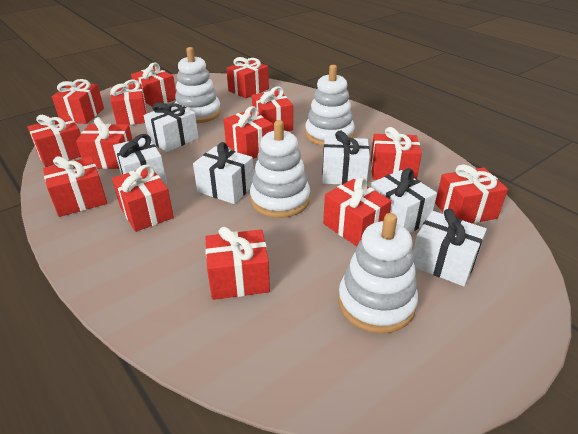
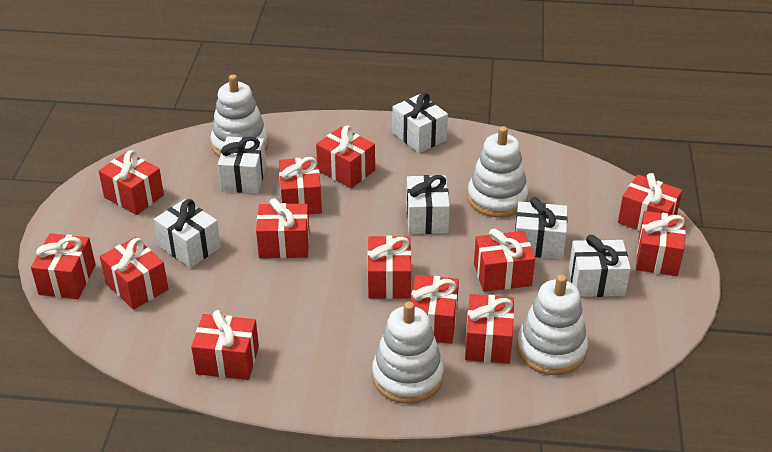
red gift: [27,115,81,167] [43,156,107,217] [52,79,104,124] [76,117,133,169] [110,79,147,125] [112,164,174,232] [131,62,176,106] [205,227,270,300] [223,106,274,159] [226,57,269,98] [252,87,293,131] [323,177,392,246] [371,127,422,180] [435,165,508,223] = 14 -> [31,233,96,299] [99,150,164,215] [100,237,168,310] [191,310,259,380] [256,198,309,258] [279,157,322,214] [316,125,375,188] [368,235,411,299] [411,275,459,344] [465,294,514,364] [474,229,535,292] [618,173,683,231] [636,211,686,276] = 13

